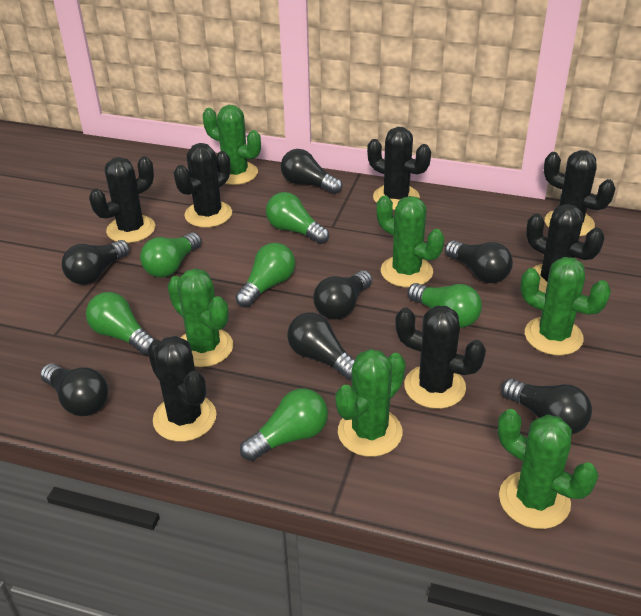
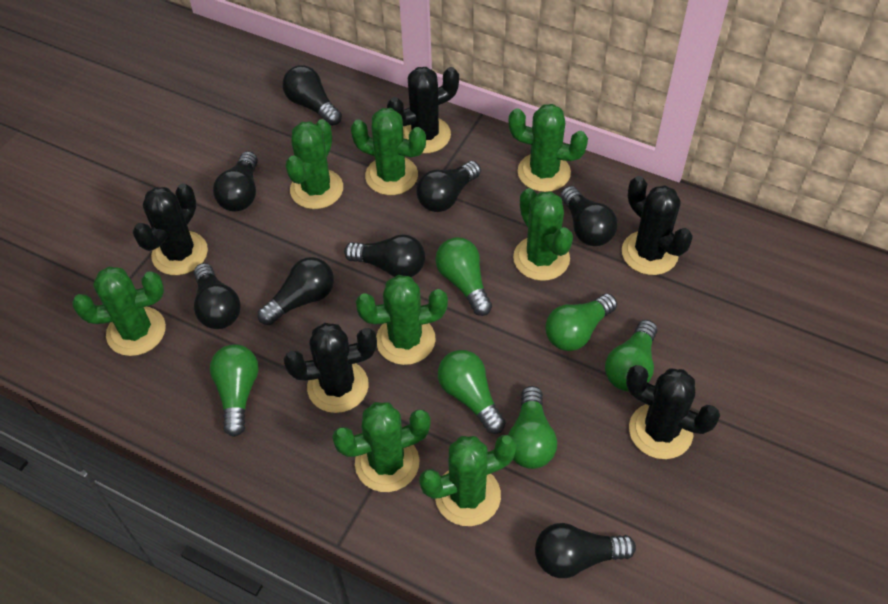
black cactus: [89,156,155,243] [147,336,217,442] [174,143,232,228] [367,127,431,210] [395,306,486,409] [526,204,604,293] [544,150,616,237] = 7 -> [132,183,208,275] [284,323,377,413] [387,67,459,154] [622,176,693,275] [626,365,720,459] = 5
black light bulb: [40,363,108,416] [62,240,130,285] [281,149,342,194] [287,312,355,380] [314,270,372,320] [445,240,513,283] [501,379,592,434] = 7 -> [194,263,241,329] [213,151,258,211] [258,257,334,325] [282,65,342,126] [344,234,425,277] [416,161,481,212] [535,523,636,578] [560,186,617,246] = 8
green cactus: [167,268,233,367] [203,105,261,185] [335,349,406,457] [377,196,444,287] [498,409,598,529] [520,257,611,356] = 6 -> [72,267,166,356] [285,119,343,209] [332,402,431,492] [351,108,426,195] [356,275,448,365] [419,435,517,526] [508,104,588,192] [513,188,573,281] = 8

